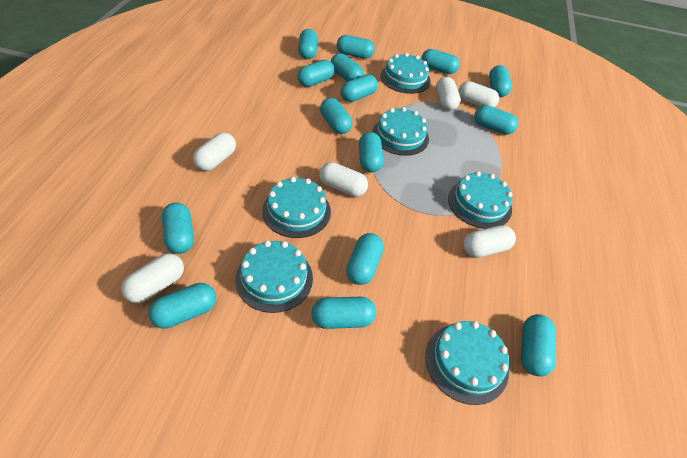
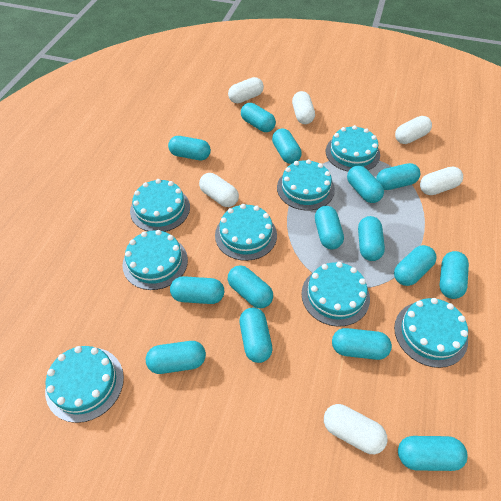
turquoise cake: [235,240,313,313] [262,177,331,238] [372,107,429,156] [380,53,430,94] [425,321,509,405] [448,171,512,229] = 6 -> [45,346,124,423] [122,230,188,290] [130,179,190,232] [215,204,277,261] [277,159,335,210] [301,262,370,326] [326,125,380,171] [394,298,468,368] = 8

